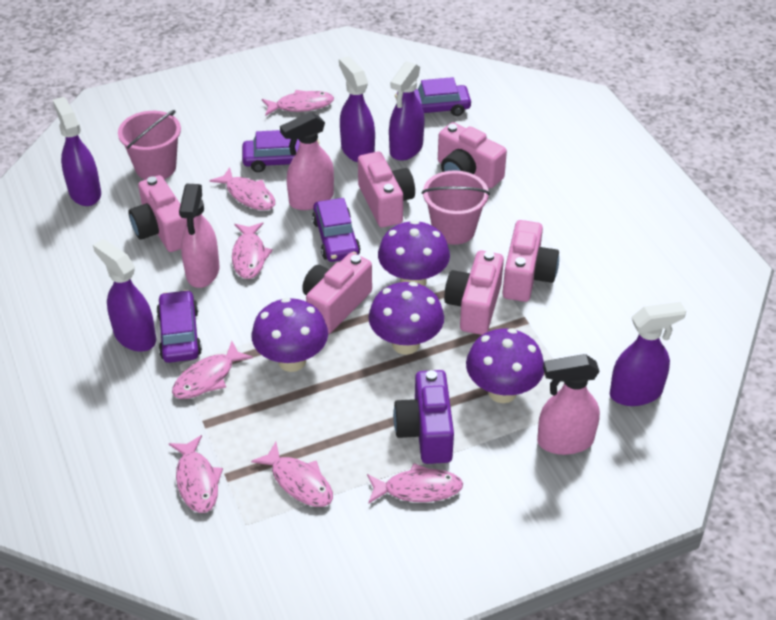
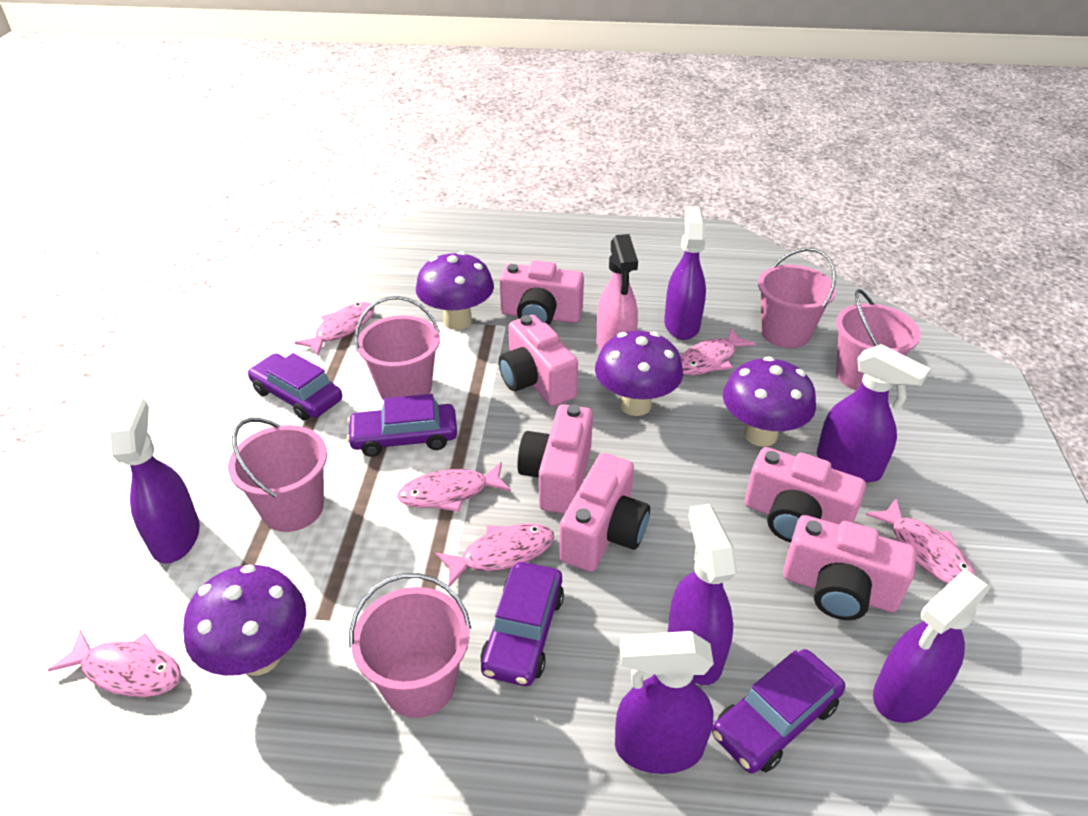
pink bucket: [118,110,181,180] [422,170,490,245] = 2 -> [228,418,327,532] [349,573,471,718] [355,296,440,400] [758,248,836,348] [836,289,921,391] = 5
pink fish: [169,435,223,513] [172,341,253,399] [209,167,275,210] [232,222,273,279] [251,442,333,507] [262,90,334,116] [367,463,463,504] = 7 -> [48,630,182,697] [294,302,374,356] [397,462,511,512] [435,523,554,587] [680,328,756,376] [865,499,976,584] = 6
pink spray bottle: [179,184,220,288] [280,112,334,210] [537,354,600,455] = 3 -> [597,234,638,351] = 1
purple camera: [393,370,454,464] = 1 -> none = 0
purple spray bottle: [53,97,101,206] [93,239,156,352] [339,56,375,163] [389,61,425,161] [610,302,686,406] = 5 -> [110,398,200,564] [615,631,714,774] [664,206,706,340] [668,504,737,685] [817,344,930,483] [873,571,991,723] = 6

